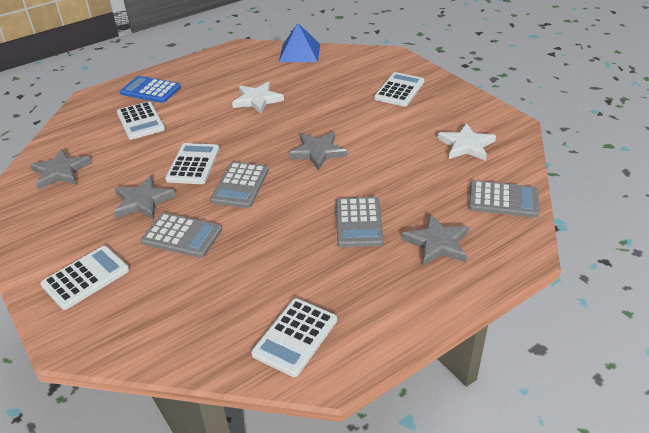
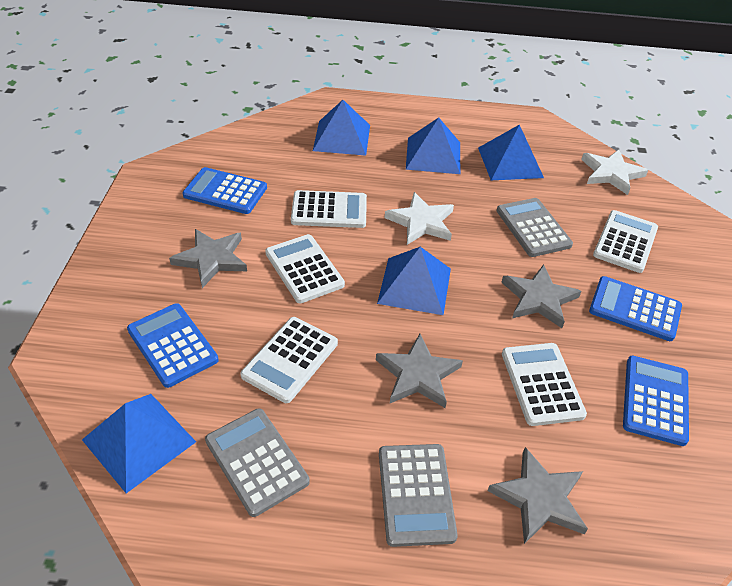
blue calculator: [120,76,181,103] = 1 -> [127,303,219,388] [182,167,267,214] [589,276,682,341] [623,356,689,446] = 4
blue pyramid: [279,23,320,62] = 1 -> [82,394,196,493] [313,100,370,156] [377,247,451,315] [406,118,460,174] [478,125,544,180] = 5
grey calculator: [141,213,222,258] [210,162,269,208] [336,197,384,247] [469,180,540,218] = 4 -> [205,408,310,517] [379,444,458,547] [497,198,573,257] = 3

